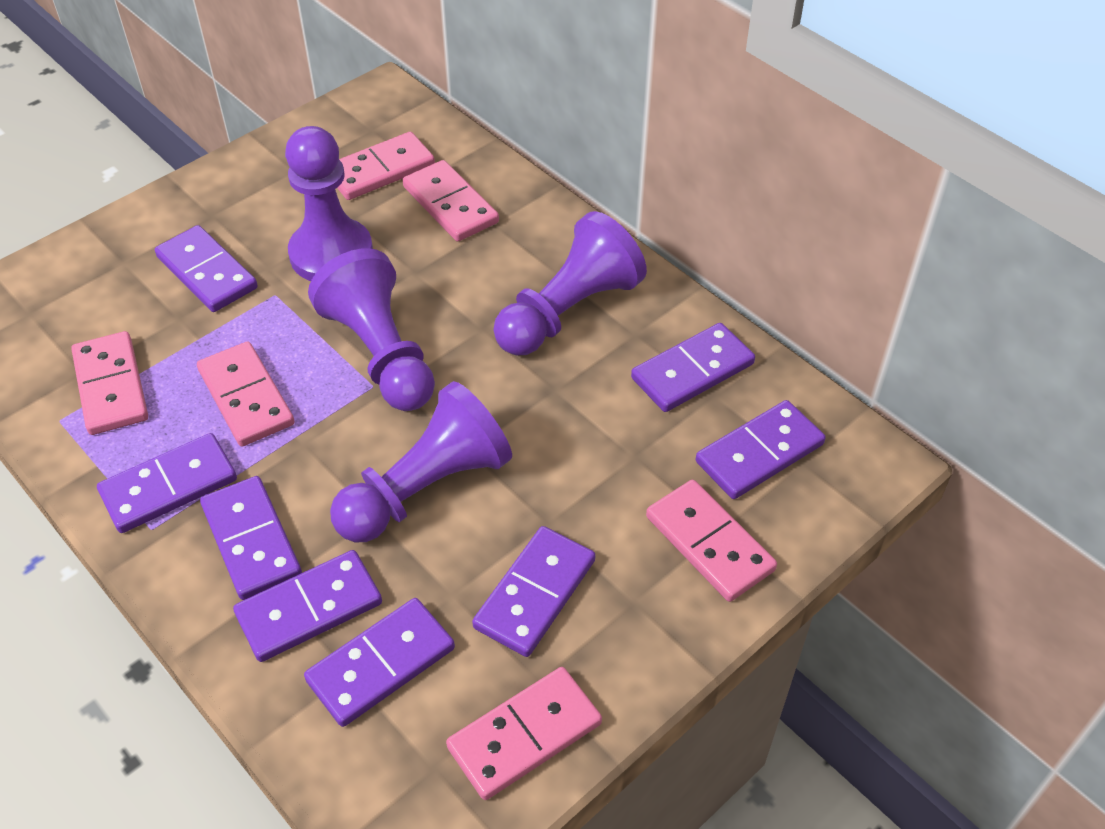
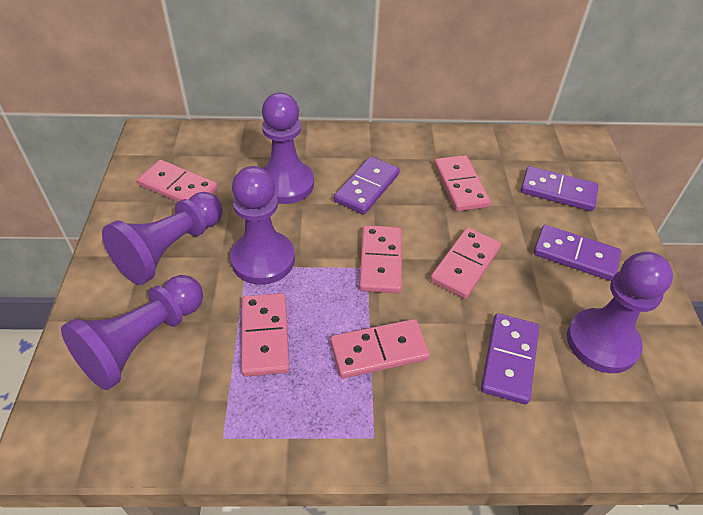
purple domino: [97,433,237,533] [155,225,258,312] [200,476,302,600] [233,550,382,662] [304,598,455,727] [472,526,595,657] [631,323,755,412] [696,400,826,499] = 8 -> [334,157,400,215] [481,313,539,404] [521,166,599,211] [533,225,621,281] = 4
purple pawn: [285,126,373,281] [308,248,435,411] [330,381,512,542] [494,211,647,355] = 4 -> [61,275,203,390] [102,192,223,285] [230,166,295,285] [262,93,314,204] [567,252,673,373] = 5

